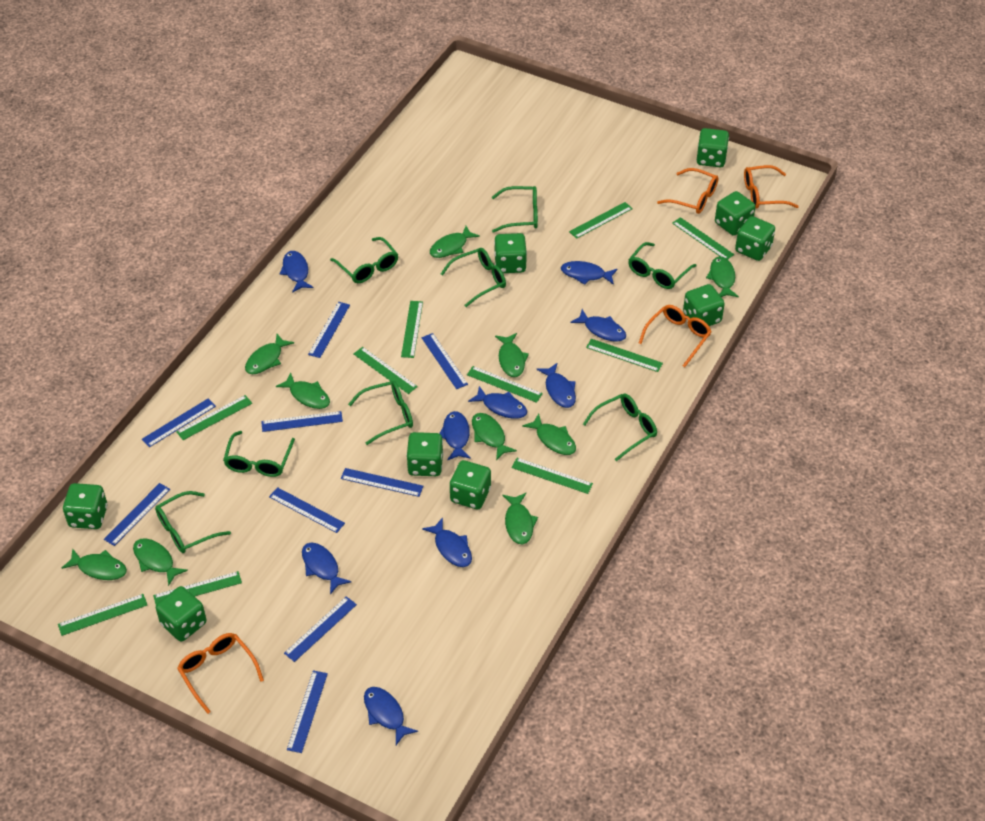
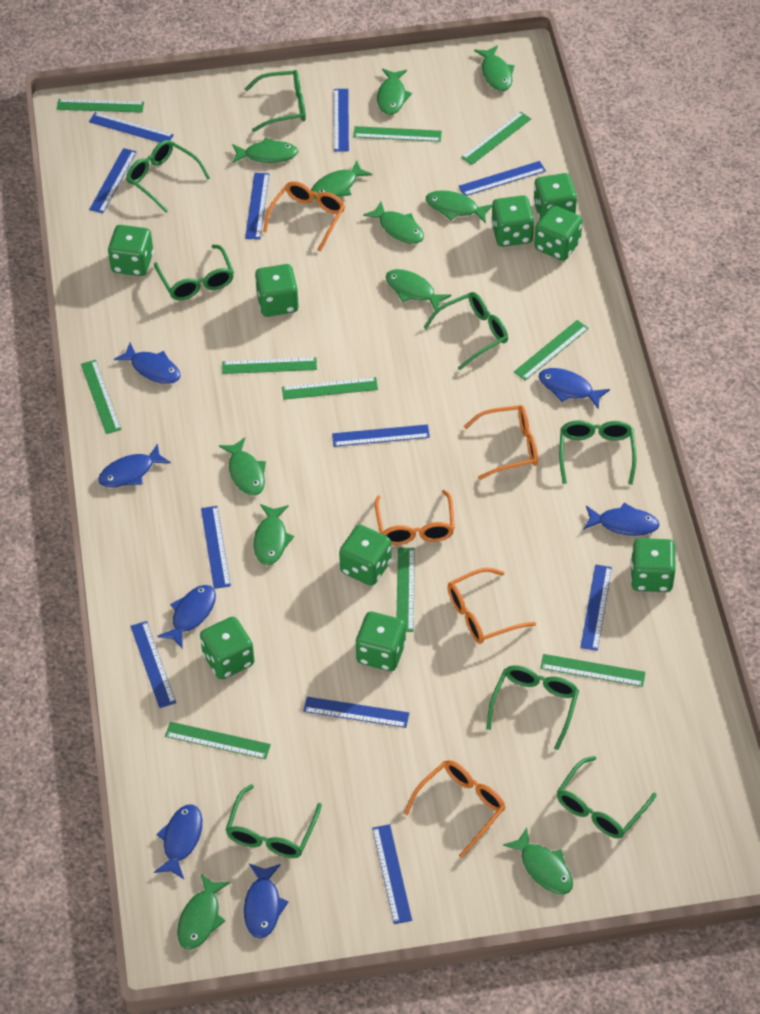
blue fish: [280,251,314,293] [302,543,351,594] [364,687,418,745] [422,518,472,567] [439,411,471,460] [468,386,527,419] [537,363,576,408] [561,261,617,285] [570,309,626,342] = 9 -> [98,443,171,488] [114,343,181,384] [154,804,202,879] [157,585,216,649] [244,864,288,938] [539,368,610,409] [583,503,659,536] = 7
blue ruler: [104,483,170,546] [142,399,216,447] [261,411,343,432] [269,487,345,533] [284,596,357,662] [287,670,328,753] [308,302,350,358] [341,468,423,497] [421,333,468,389] = 9 -> [89,112,174,143] [89,148,137,213] [130,621,176,708] [201,506,231,589] [245,173,269,240] [303,697,409,728] [332,424,430,447] [334,89,349,152] [372,824,412,924] [458,161,546,196] [580,565,612,651] = 11
green fish: [62,548,127,580] [133,538,188,586] [245,334,294,374] [276,373,330,409] [430,226,480,258] [472,413,517,460] [495,333,529,377] [502,493,538,545] [522,414,576,455] [706,257,739,297] = 10 -> [177,873,230,949] [219,437,266,496] [232,137,298,163] [254,504,294,565] [311,160,373,199] [363,202,424,244] [377,69,412,115] [386,269,452,310] [426,190,492,223] [474,45,515,91] [503,827,573,894] = 11
orange glasses: [177,633,264,714] [639,305,711,367] [657,168,718,214] [744,165,799,209] = 4 -> [263,182,345,252] [375,490,455,545] [404,760,506,858] [447,568,536,644] [464,405,538,480] = 5

